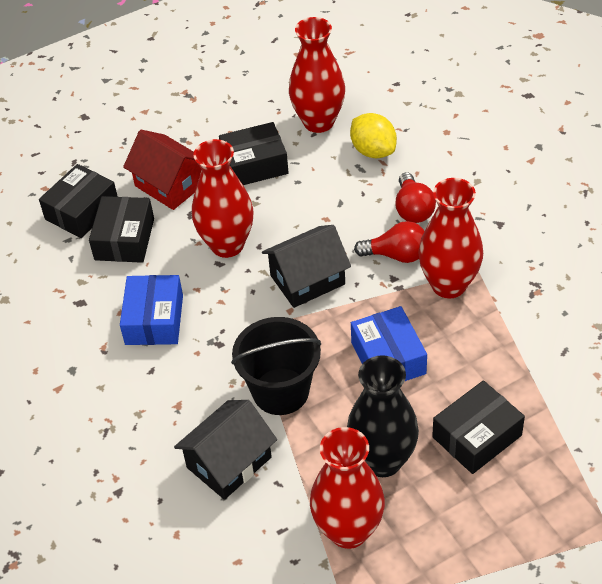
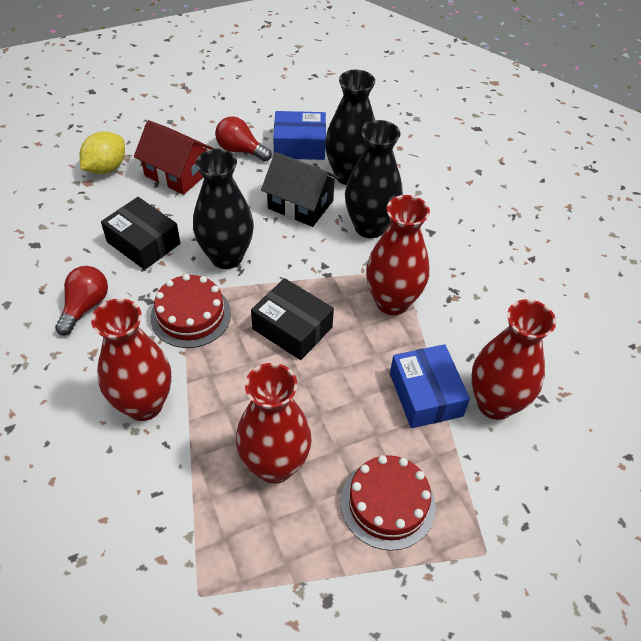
black box: [39,164,118,238] [89,196,154,263] [219,122,289,185] [432,380,525,474] = 4 -> [101,197,180,270] [251,278,334,360] = 2
black bucket: [231,317,321,415] = 1 -> none = 0
black house: [174,400,277,500] [262,225,351,308] = 2 -> [261,152,340,227] = 1
black vase: [347,355,419,477] = 1 -> [193,149,254,269] [325,70,375,185] [345,120,403,238] = 3
red cake: none = 0 -> [151,274,231,348] [341,455,435,551] = 2

